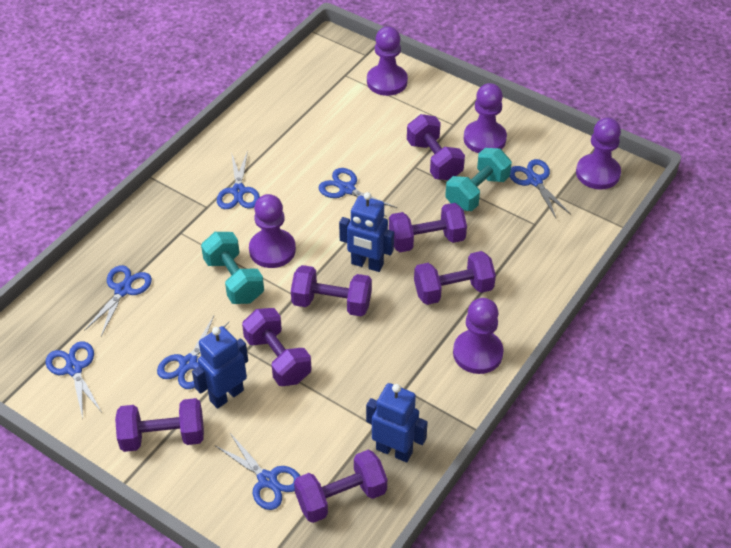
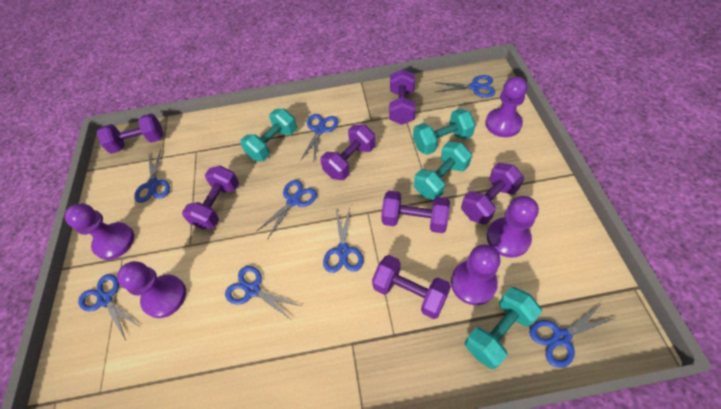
blue robot: [192,326,248,409] [339,192,394,272] [366,383,428,462] = 3 -> none = 0
blue scissors: [46,341,101,418] [84,265,152,336] [157,316,230,389] [216,432,300,510] [217,151,260,209] [319,168,397,217] [510,159,571,218] = 7 -> [78,274,140,340] [134,149,170,203] [225,266,301,321] [256,180,317,238] [301,114,339,163] [323,208,363,273] [434,75,495,98] [529,303,615,368] = 8
turquoise dumbbell: [201,232,264,304] [445,148,512,211] = 2 -> [240,109,297,161] [413,109,476,155] [414,142,472,200] [465,287,542,369] = 4

